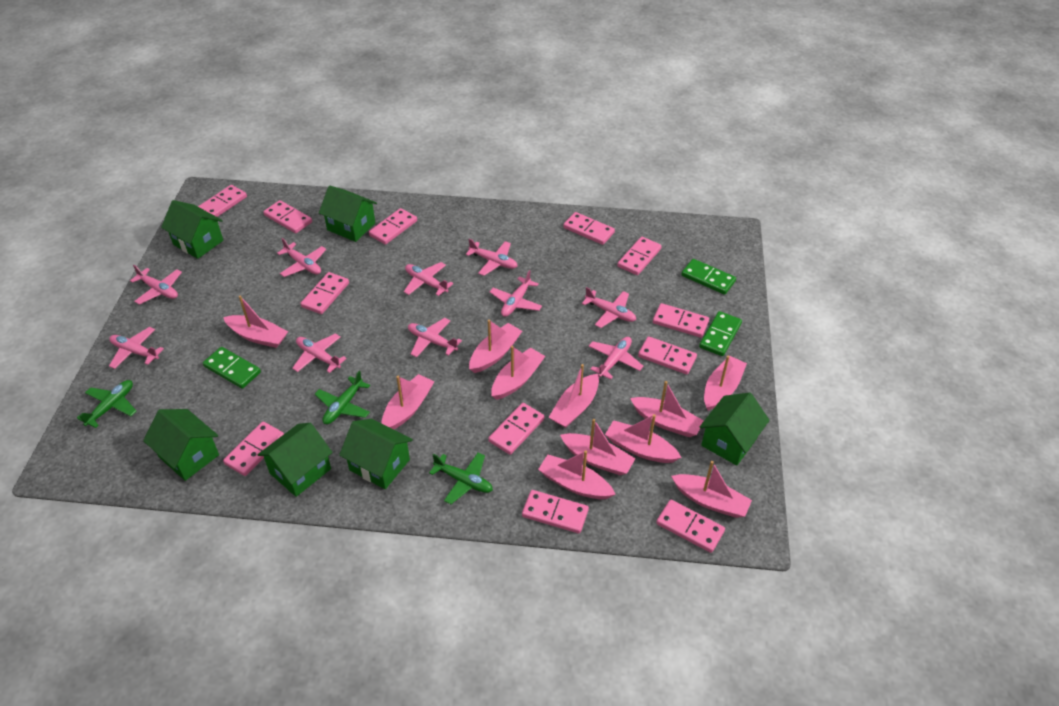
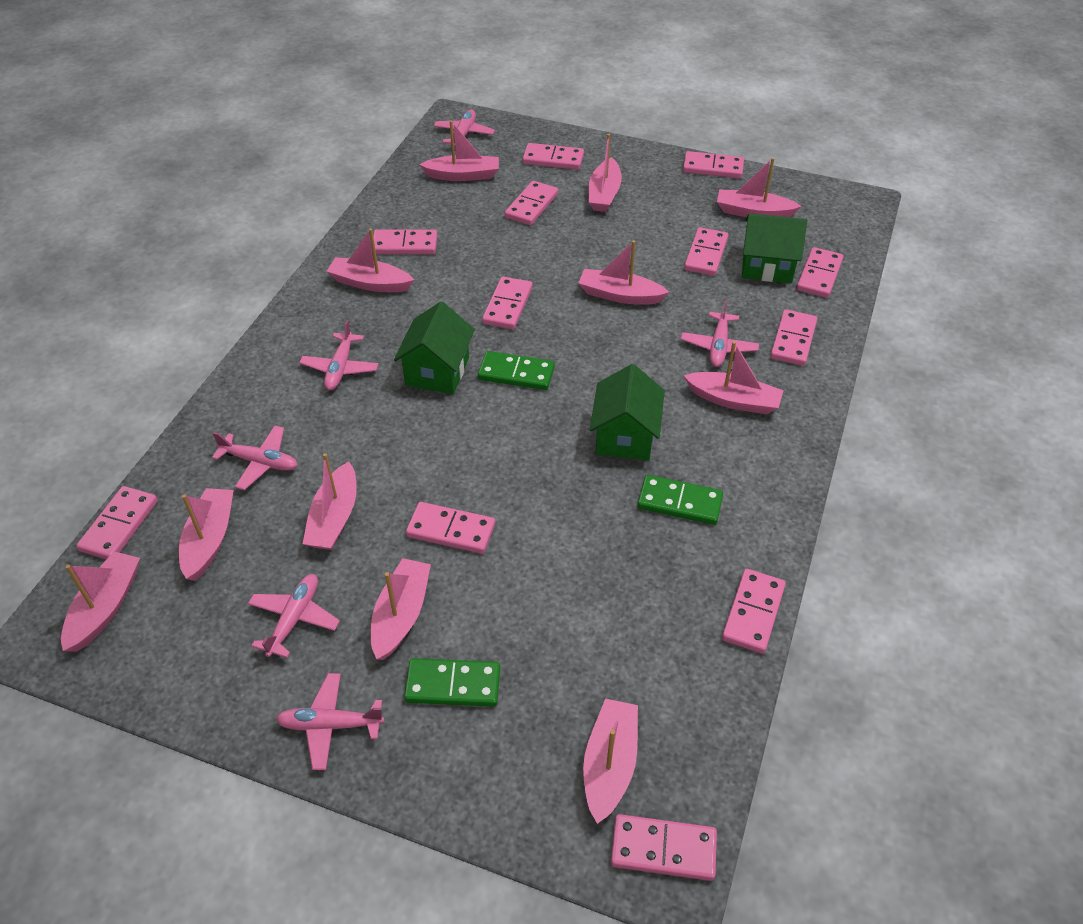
green house: [143,409,219,481] [161,200,223,259] [258,423,333,497] [319,186,377,242] [339,419,413,489] [699,393,770,466] = 6 -> [394,302,475,394] [590,364,665,461] [742,213,807,283] = 3
green plane: [77,380,136,428] [315,370,370,424] [429,452,493,504] = 3 -> none = 0
pink plane: [109,327,164,369] [130,265,182,305] [277,238,326,277] [292,333,347,373] [404,262,453,296] [408,318,462,357] [466,239,517,276] [490,270,542,317] [582,287,636,328] [589,337,643,379] = 10 -> [212,425,298,490] [248,574,340,658] [276,673,385,770] [299,320,379,390] [433,110,495,147] [681,300,759,367] = 6

